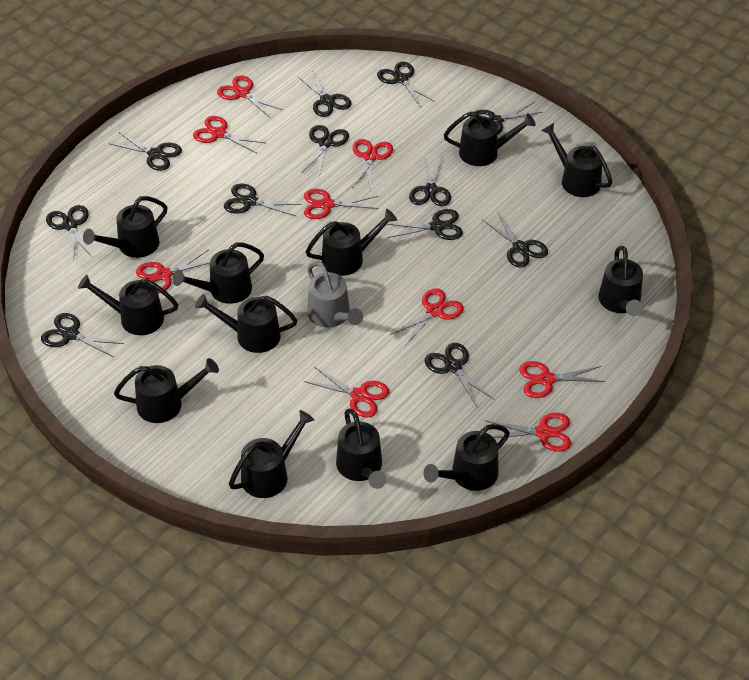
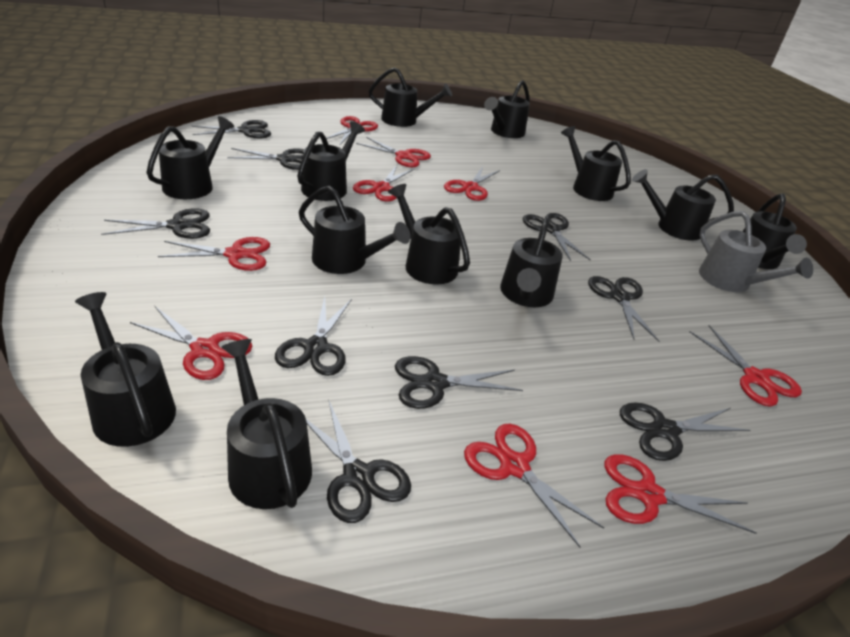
black scissors: [41,313,124,357] [46,205,93,262] [109,132,182,171] [224,184,302,216] [297,70,352,117] [302,125,349,177] [377,62,435,107] [387,209,463,240] [409,155,451,206] [425,343,494,407] [470,102,542,135] [483,211,548,268] = 12 -> [101,208,210,239] [192,120,271,138] [227,148,304,170] [275,297,352,376] [306,399,411,523] [395,356,523,409] [522,213,591,261] [588,276,659,342] [620,403,751,461] = 9

